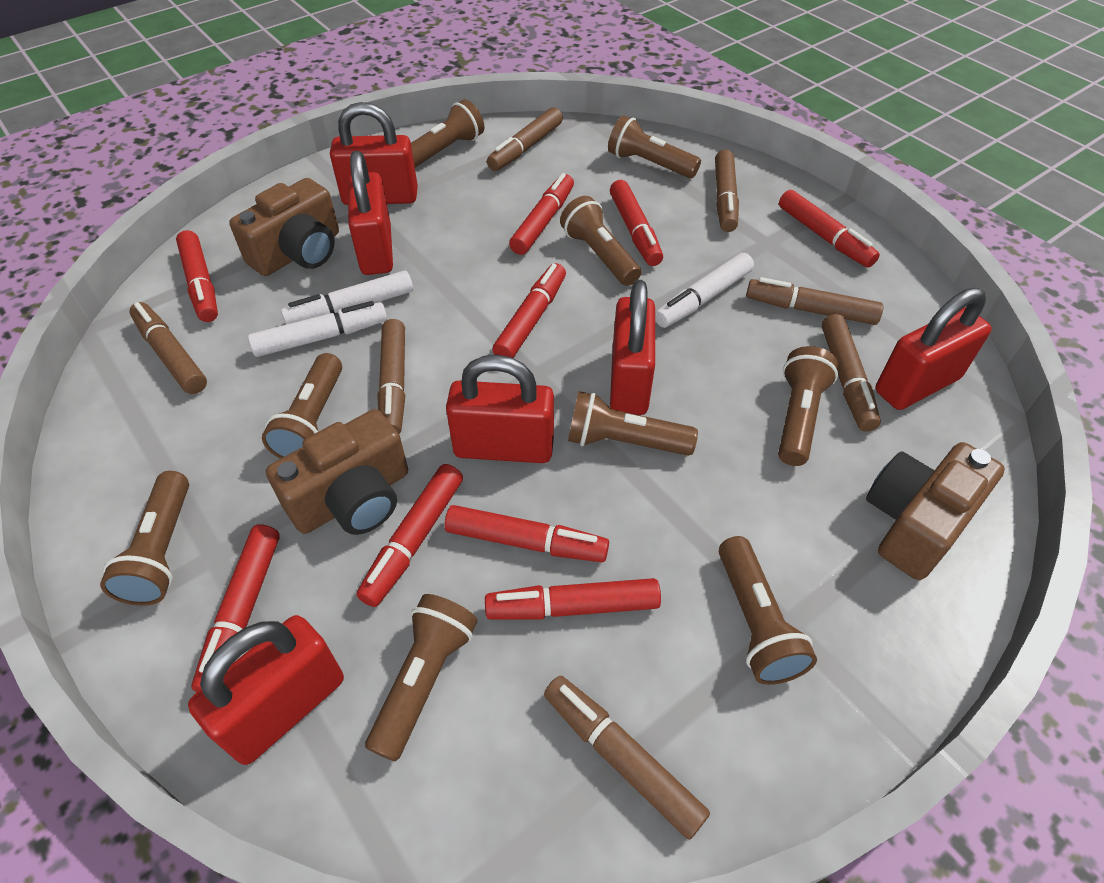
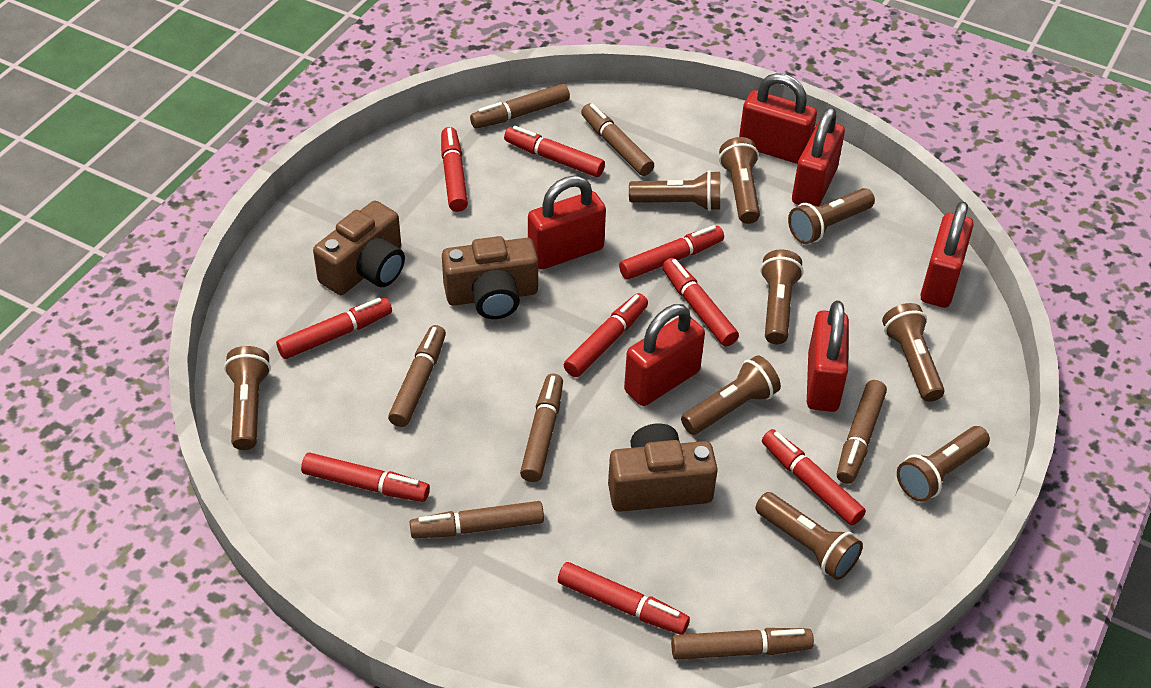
white marker: [248,301,387,357] [281,271,413,325] [655,253,754,328] = 3 -> none = 0

